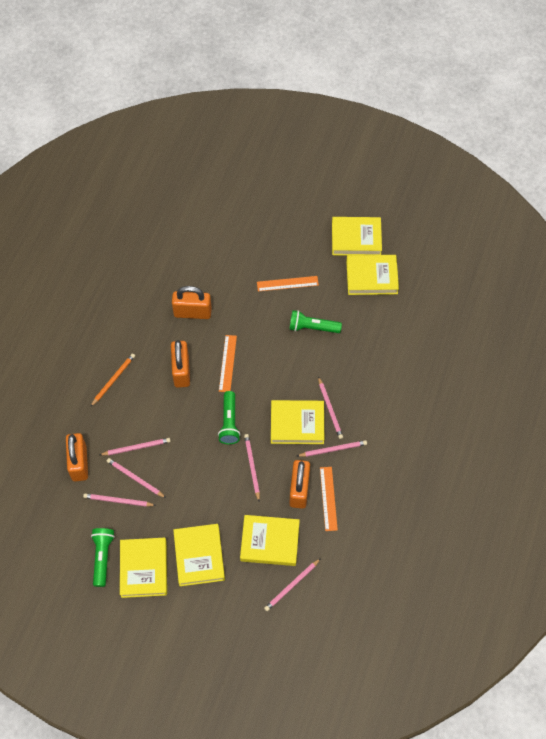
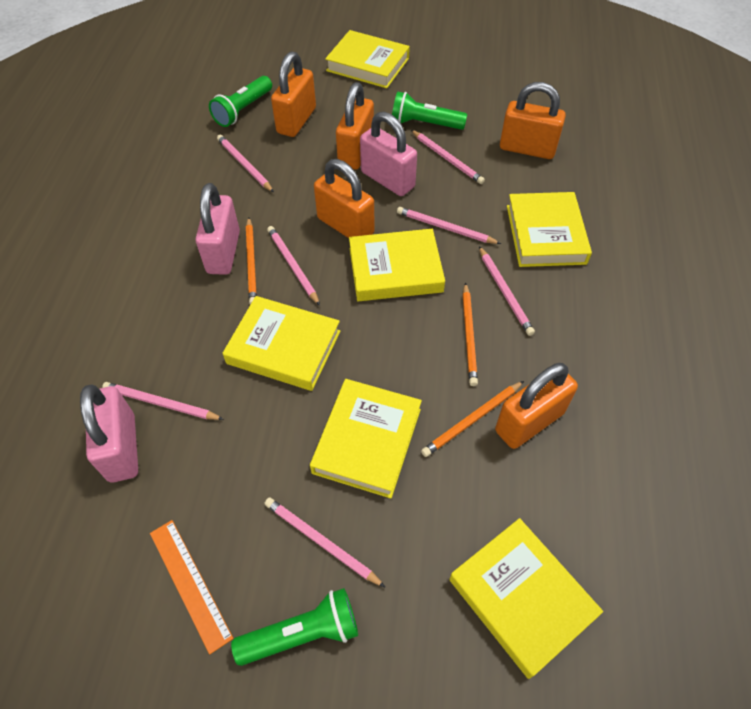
orange padlock: [66,433,88,482] [171,340,190,388] [172,286,212,319] [289,460,310,509] = 4 -> [271,51,316,137] [314,159,375,238] [336,82,374,170] [495,363,578,449] [500,82,566,159] = 5
orange pencil: [90,353,135,407] = 1 -> [246,217,257,305] [421,381,524,457] [463,282,478,386] = 3
orange ruler: [219,335,237,392] [257,276,319,292] [320,467,338,531] = 3 -> [150,520,233,654] = 1
pink padlock: none = 0 -> [80,384,138,482] [196,183,240,275] [360,112,417,196] = 3

